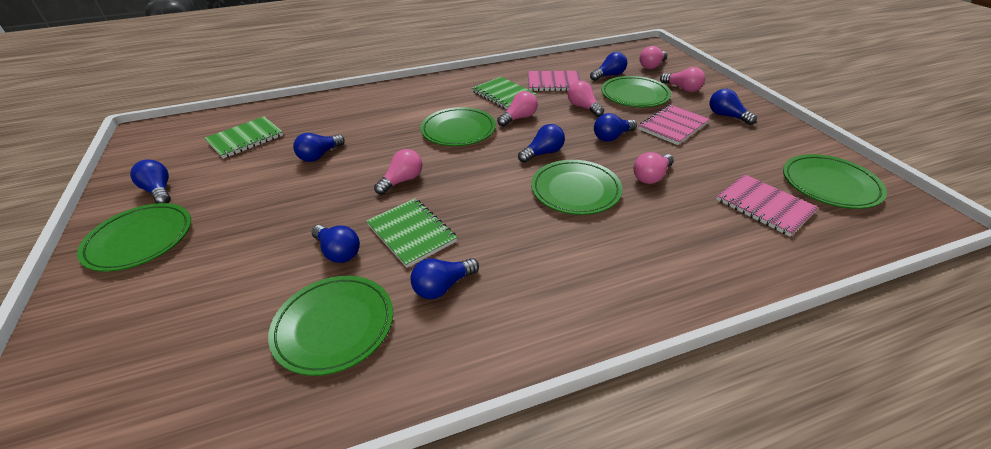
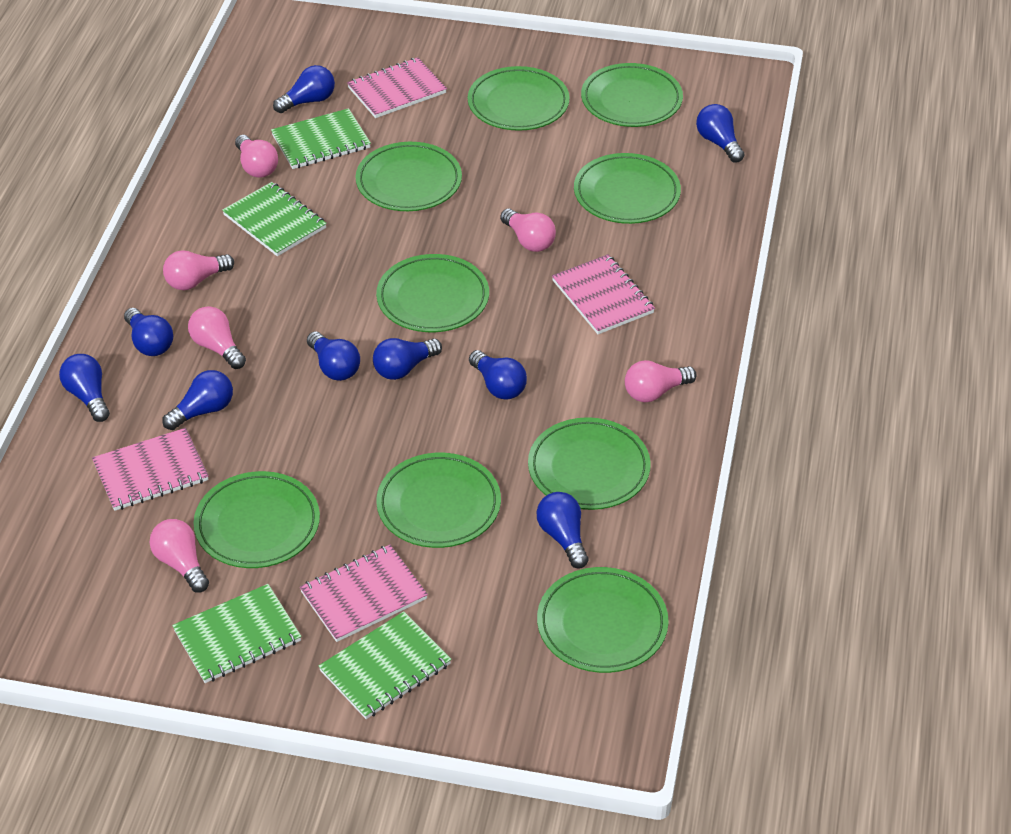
blue light bulb: [130,159,171,203] [293,133,345,162] [312,225,360,263] [410,258,479,299] [518,124,565,163] [590,52,627,81] [594,113,637,142] [710,89,757,125] = 8 -> [59,354,110,422] [124,308,173,356] [162,370,233,430] [273,65,335,113] [307,331,360,381] [373,338,442,380] [469,350,527,400] [537,492,589,569] [696,104,745,163] = 9
green notebook: [205,117,283,159] [367,198,457,268] [472,77,537,110] = 3 -> [172,584,302,683] [222,182,327,256] [271,108,371,169] [319,611,452,719] = 4
green plate: [77,203,191,272] [268,276,393,376] [420,107,496,146] [531,160,623,215] [601,76,671,107] [783,154,887,209] = 6 -> [194,471,320,568] [355,142,462,211] [376,254,489,332] [376,453,501,548] [468,66,570,131] [528,417,651,510] [537,567,669,673] [574,153,681,224] [581,63,683,127] = 9
pink notebook: [528,71,581,91] [638,105,710,145] [716,174,819,237] = 3 -> [92,428,209,511] [300,545,428,642] [347,58,447,118] [552,254,655,334] = 4

